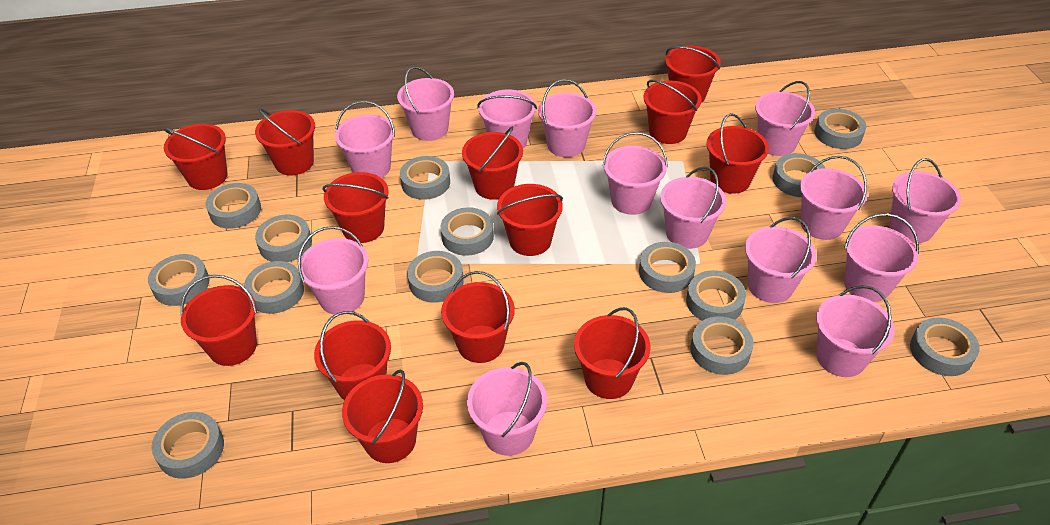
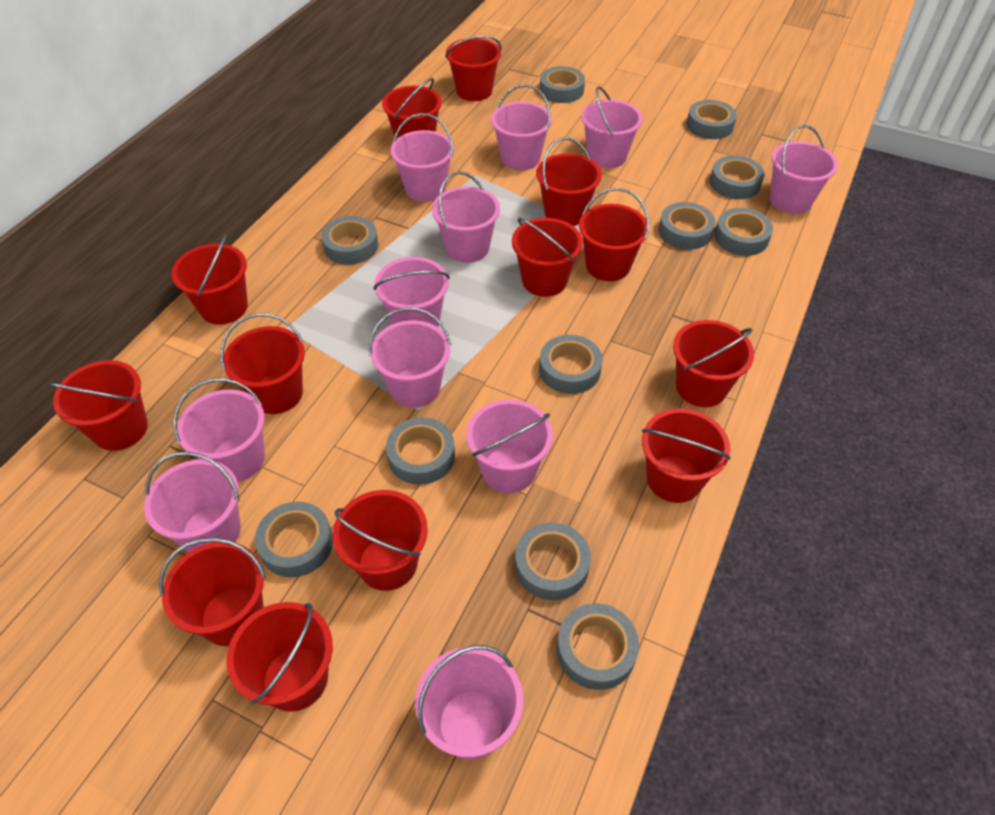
grey tape: [148,254,210,306] [151,412,224,479] [206,183,261,229] [244,261,304,314] [255,215,312,262] [400,156,450,200] [407,251,464,303] [440,207,494,256] [639,242,696,293] [686,270,746,321] [690,316,754,375] [773,153,825,197] [815,109,866,149] [910,318,980,376] = 14 -> [255,502,333,577] [321,216,378,265] [386,417,455,485] [515,522,591,600] [539,335,603,394] [540,66,585,103] [557,603,639,690] [658,202,715,250] [686,100,737,139] [710,156,764,199] [714,208,773,256] = 11
pink bucket: [298,226,368,315] [335,101,395,178] [397,67,454,141] [467,362,547,456] [477,89,537,148] [538,79,596,157] [603,132,668,215] [660,166,726,249] [745,217,816,303] [755,81,815,156] [800,156,867,240] [816,285,895,377] [844,213,919,302] [889,158,961,243] = 14 -> [144,452,241,552] [173,378,265,482] [369,307,451,408] [374,257,450,327] [391,113,454,202] [415,645,523,760] [432,171,500,263] [466,399,553,493] [491,84,552,171] [581,86,643,168] [770,125,838,214] = 11

